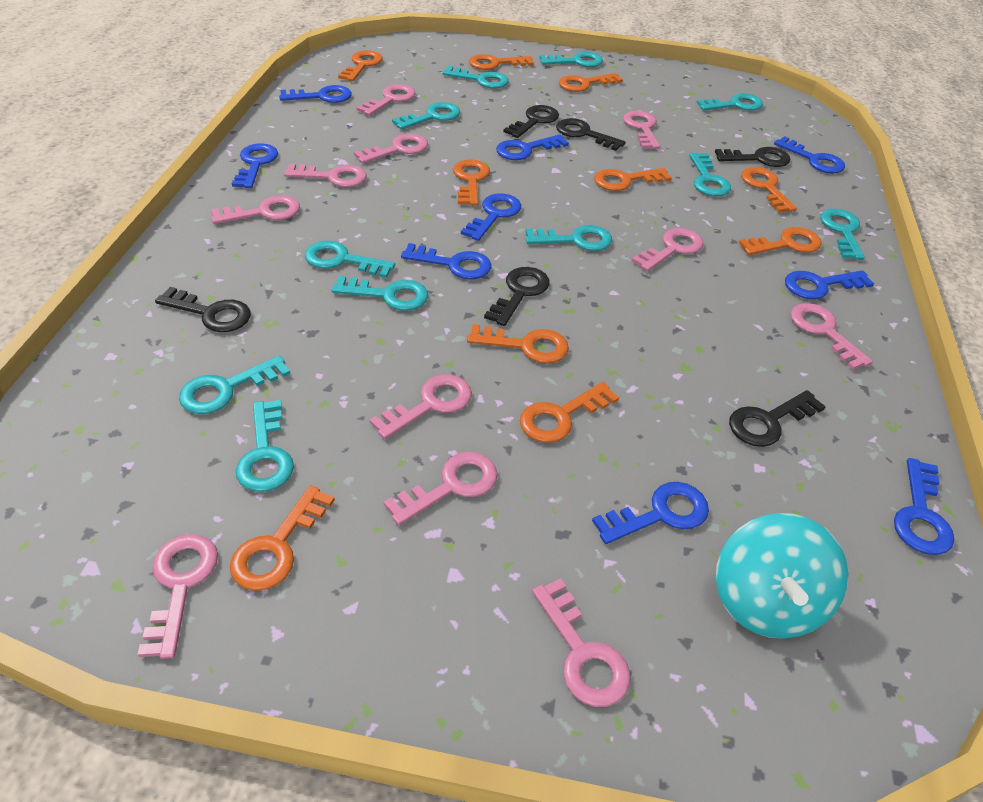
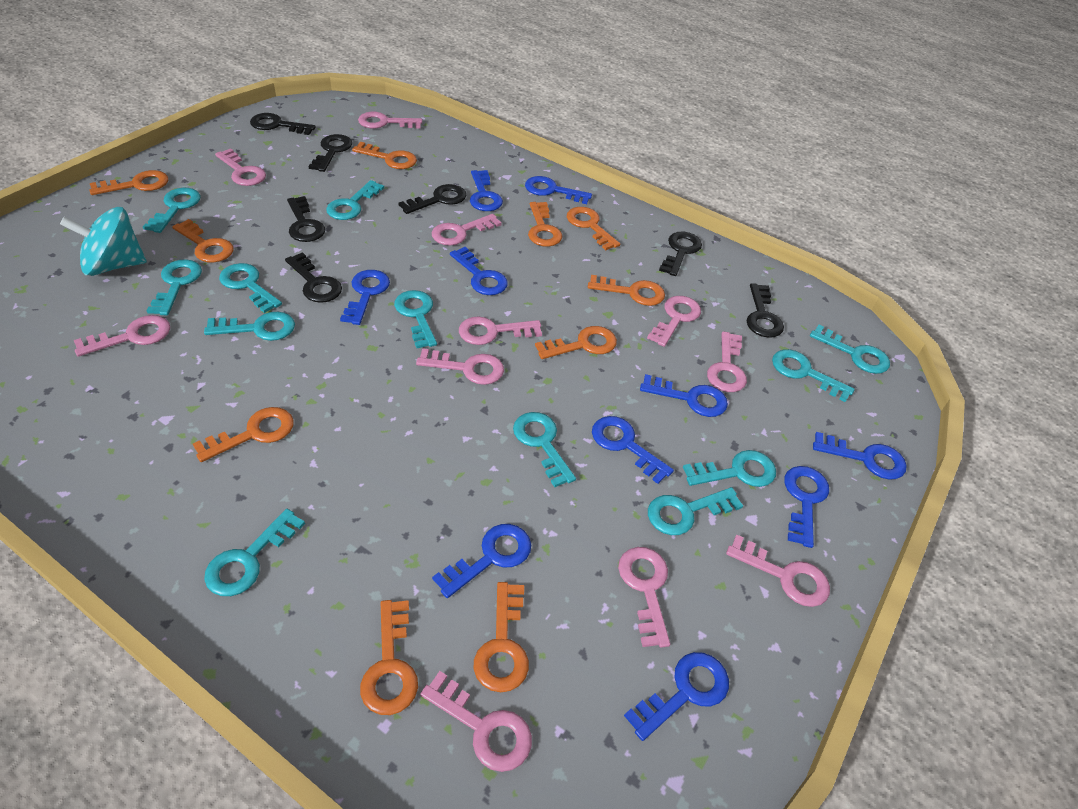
black key: [155,287,251,332] [484,267,550,326] [504,105,559,138] [556,118,626,151] [715,147,790,167] [729,390,826,447] = 6 -> [250,113,316,135] [285,252,342,303] [287,196,325,242] [309,134,352,172] [398,184,466,214] [659,232,702,276] [747,283,784,338] = 7
blue key: [232,143,278,188] [279,85,352,103] [401,243,491,279] [461,194,521,241] [496,134,569,160] [592,482,709,544] [774,136,845,173] [785,270,874,299] [894,458,954,555] = 9 -> [340,270,390,325] [432,524,531,598] [450,247,508,295] [470,170,503,211] [525,176,592,204] [592,416,674,484] [624,652,729,741] [640,374,728,417] [784,466,829,548] [813,432,907,480] = 10
turquoise key: [179,355,291,414] [236,400,294,492] [305,241,395,278] [332,276,428,311] [392,102,460,130] [442,66,509,88] [526,225,612,251] [539,52,603,67] [689,153,731,196] [696,93,763,111] [820,209,865,260] = 11 -> [143,188,201,233] [147,259,202,315] [204,312,295,341] [204,509,305,596] [219,263,282,313] [326,180,384,220] [394,290,437,348] [513,412,576,487] [648,487,743,535] [683,450,776,487] [772,349,855,402] [810,325,890,374] = 12

